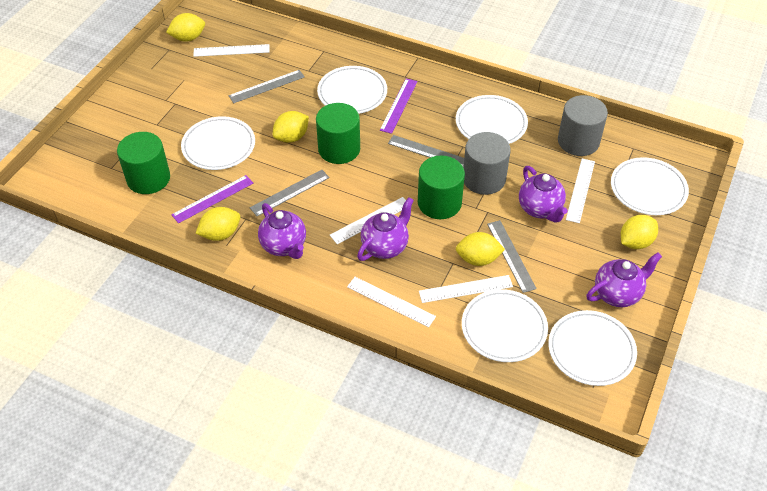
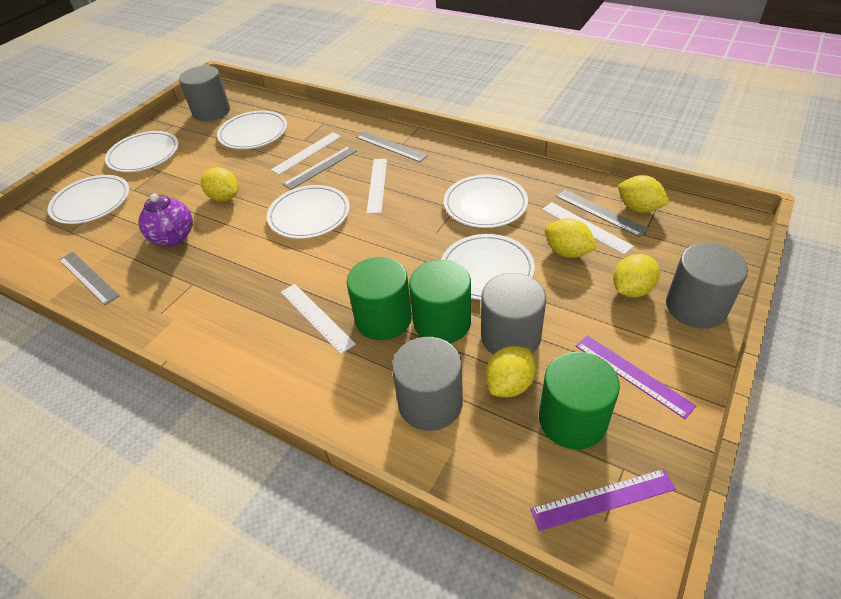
grey cylinder: [463,132,511,195] [558,95,608,156] = 2 -> [179,66,230,121] [392,337,463,431] [481,273,546,355] [666,243,748,329] = 4
purple teapot: [258,203,306,259] [357,197,414,261] [519,166,568,223] [586,252,662,307] = 4 -> [138,193,193,246] = 1
white ruler: [193,44,270,57] [330,197,406,244] [347,277,436,327] [419,275,513,303] [566,159,595,223] = 5 -> [271,132,342,175] [281,284,356,354] [367,159,387,214] [542,202,634,255] = 4

